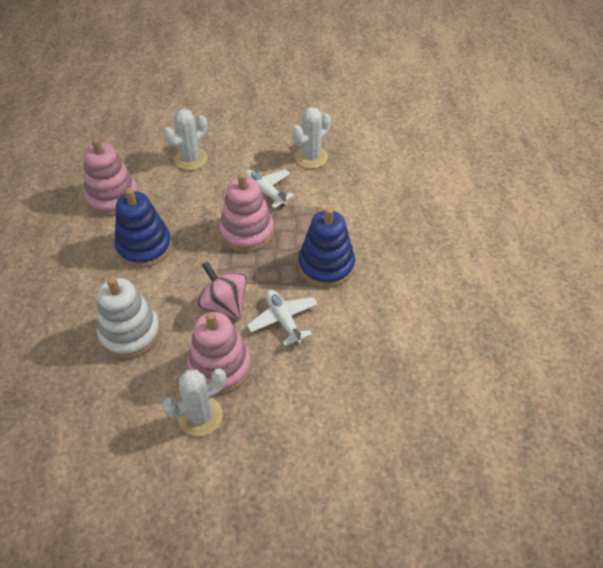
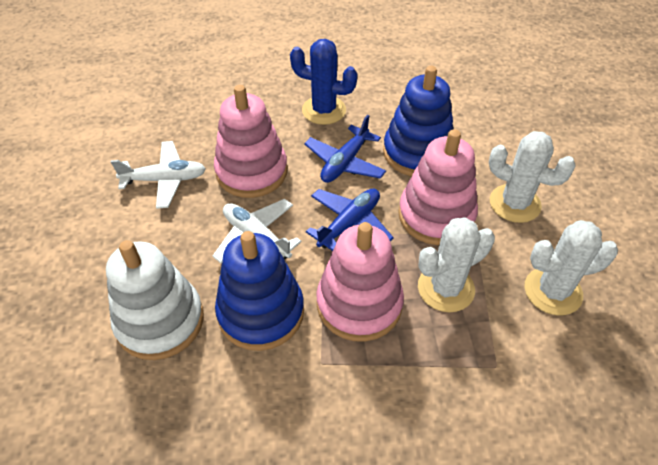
blue cactus: none = 0 -> [290,39,358,125] = 1
blue plane: none = 0 -> [304,115,386,183] [306,189,394,251] = 2
pink spinning top: [196,261,248,320] = 1 -> none = 0

